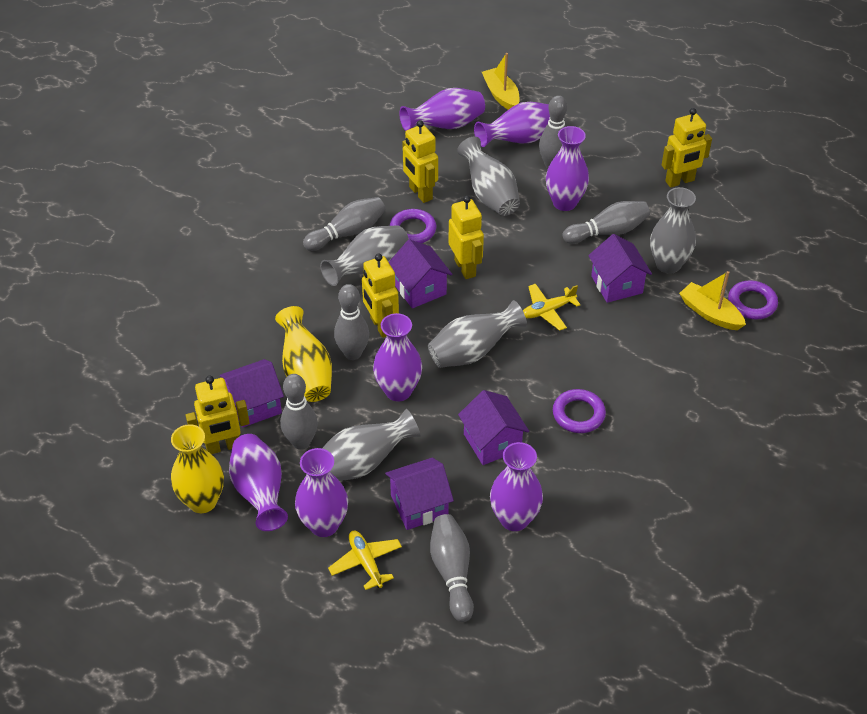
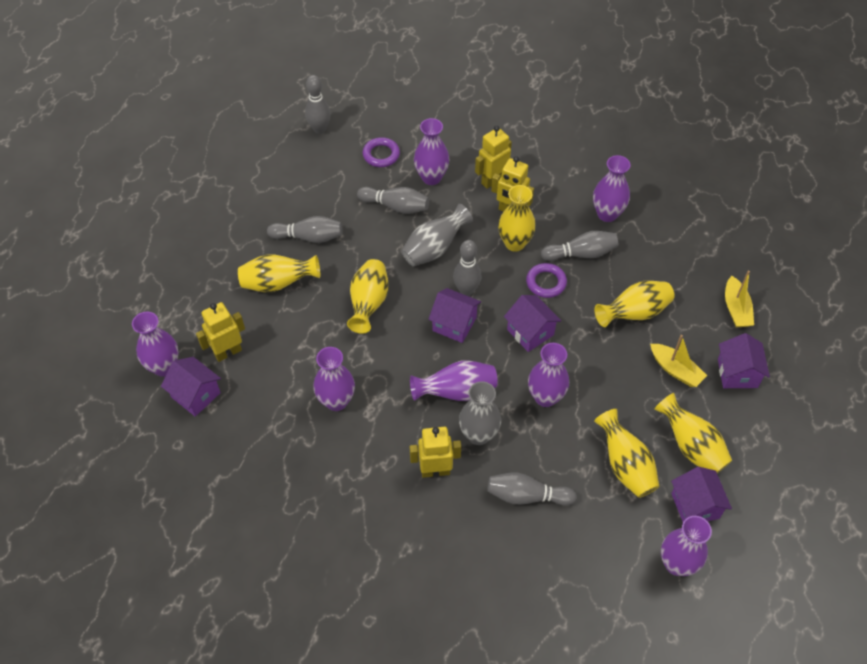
grey vase: [320,225,409,286] [322,409,420,481] [428,300,527,368] [457,137,520,216] [650,187,696,274] = 5 -> [401,204,473,267] [459,381,501,445] = 2
purple ring: [390,209,436,243] [553,389,606,433] [728,280,778,320] = 3 -> [363,137,400,167] [526,263,567,298] = 2
yellow plane: [328,531,402,590] [523,284,580,331] = 2 -> none = 0
yellow robot: [186,376,249,454] [362,253,399,338] [402,120,438,203] [449,196,484,279] [662,108,712,188] = 5 -> [196,302,245,362] [410,427,461,478] [475,126,512,189] [491,156,534,212] = 4
yellow vase: [171,424,224,513] [275,306,332,402] = 2 -> [238,254,320,292] [347,259,389,334] [498,185,536,252] [594,281,674,327] [594,409,659,498] [654,393,732,473] = 6

